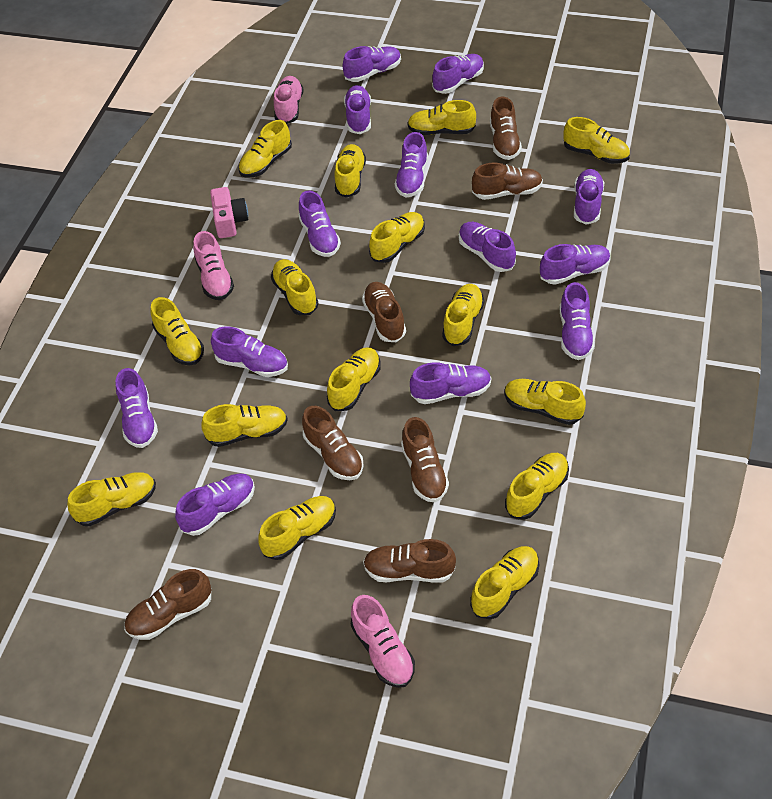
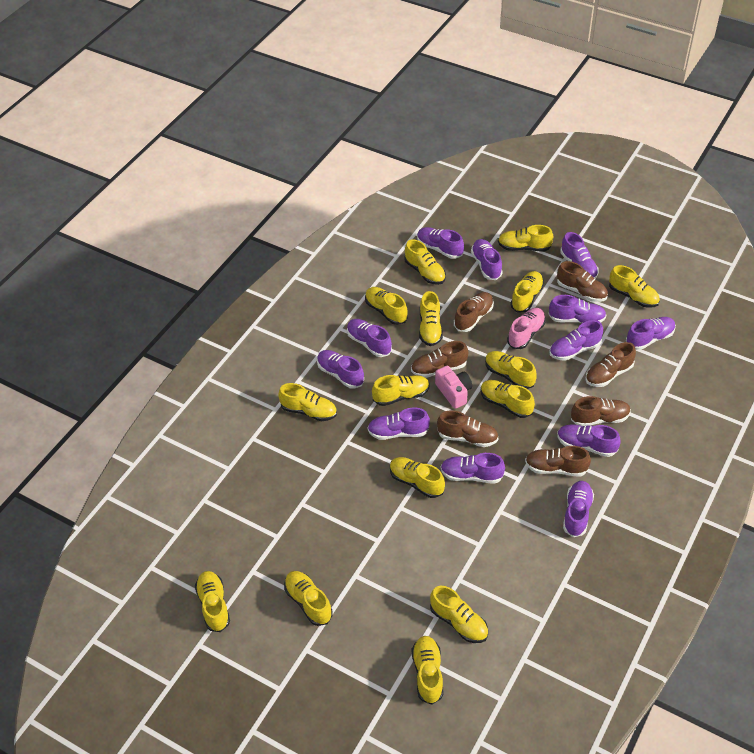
pink shoe: [193,231,234,300] [274,76,304,124] [351,595,415,688] = 3 -> [507,308,546,349] = 1
purple shoe: [116,368,158,448] [175,473,255,536] [211,326,288,377] [298,190,341,257] [343,46,401,82] [344,85,371,134] [395,132,428,197] [410,362,491,404] [432,54,484,94] [459,222,516,272] [540,244,611,285] [560,282,595,360] [574,169,604,225] = 13 -> [317,350,364,389] [347,319,392,357] [368,408,430,440] [417,227,464,259] [441,453,505,484] [471,239,503,280] [548,295,606,323] [549,320,603,361] [557,424,620,457] [560,232,599,279] [563,481,594,537] [626,317,676,350] = 12

